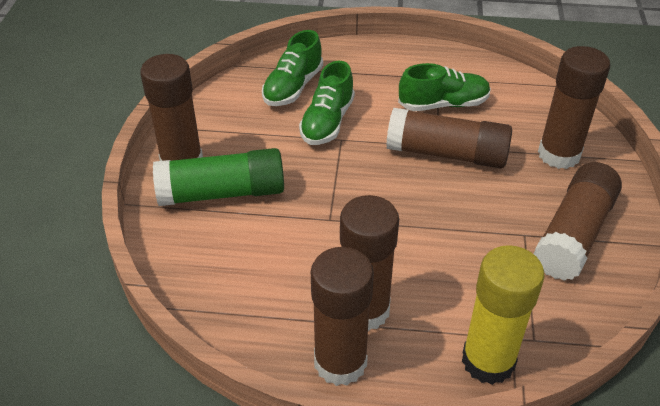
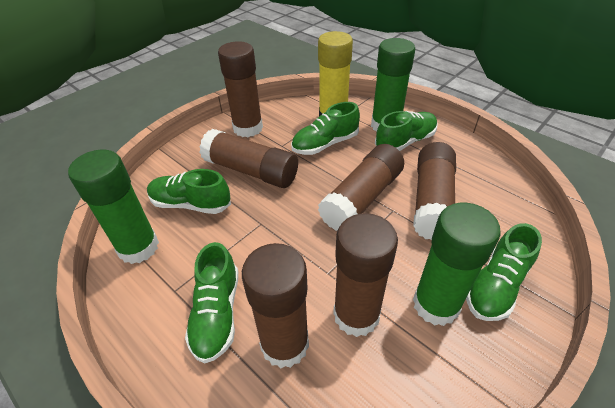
green glue stick: [153,148,284,206] = 1 -> [68,150,159,264] [371,38,415,132] [413,203,501,326] = 3
green shoe: [262,30,323,106] [299,61,355,145] [398,63,491,111] = 3 -> [147,169,231,214] [185,242,238,364] [291,102,360,155] [375,111,437,151] [466,223,542,321] = 5

